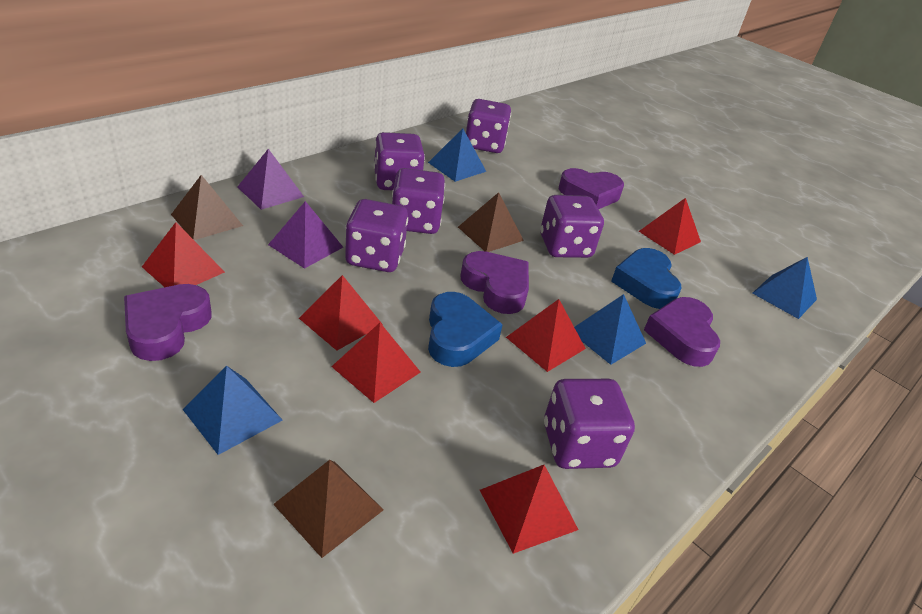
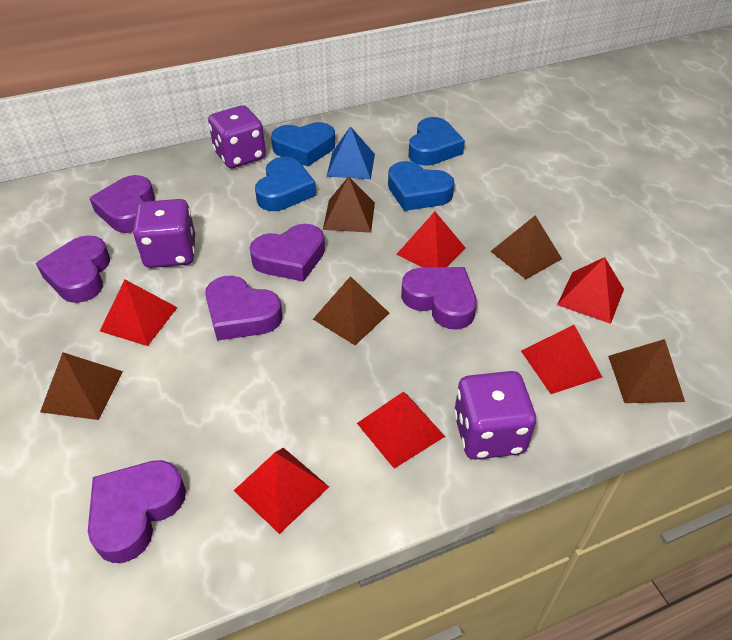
blue heart: [428,292,503,367] [611,248,682,309] = 2 -> [255,157,316,211] [271,122,335,166] [388,161,455,211] [408,117,465,166] = 4
blue pyramid: [183,366,282,455] [428,128,486,182] [574,294,646,365] [752,257,817,319] = 4 -> [327,126,375,179] = 1
brown pyramid: [171,175,243,240] [273,460,383,558] [458,192,524,252] = 3 -> [40,352,123,420] [313,276,389,345] [323,176,375,233] [490,215,562,279] [608,339,685,403] = 5
purple dice: [345,199,408,272] [374,132,425,190] [392,168,445,234] [466,99,511,153] [540,195,604,258] [544,379,635,469] = 6 -> [133,199,195,268] [208,105,266,168] [454,371,536,460] = 3
purple heart: [124,284,212,361] [461,251,529,314] [559,168,624,209] [644,297,720,367] = 4 -> [36,235,110,303] [88,460,186,563] [90,175,155,233] [205,276,282,341] [250,224,325,282] [401,267,477,330] = 6
purple pyramid: [237,149,304,210] [268,201,343,269] = 2 -> none = 0

